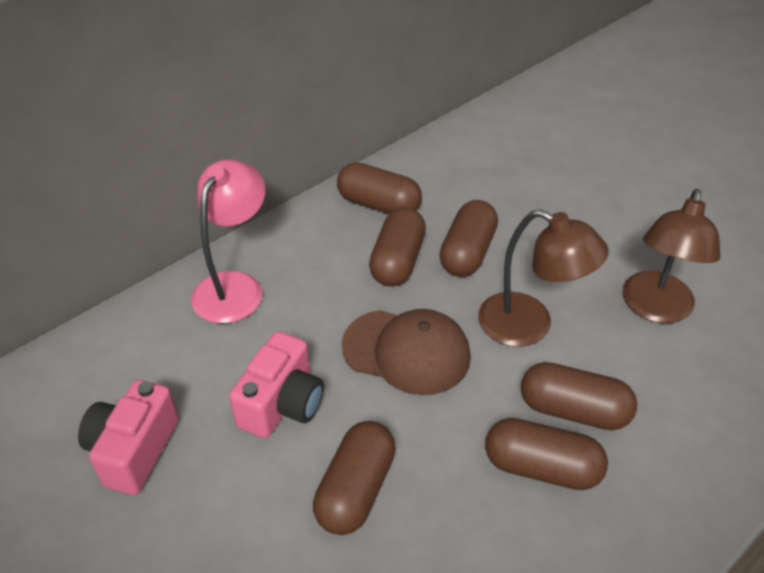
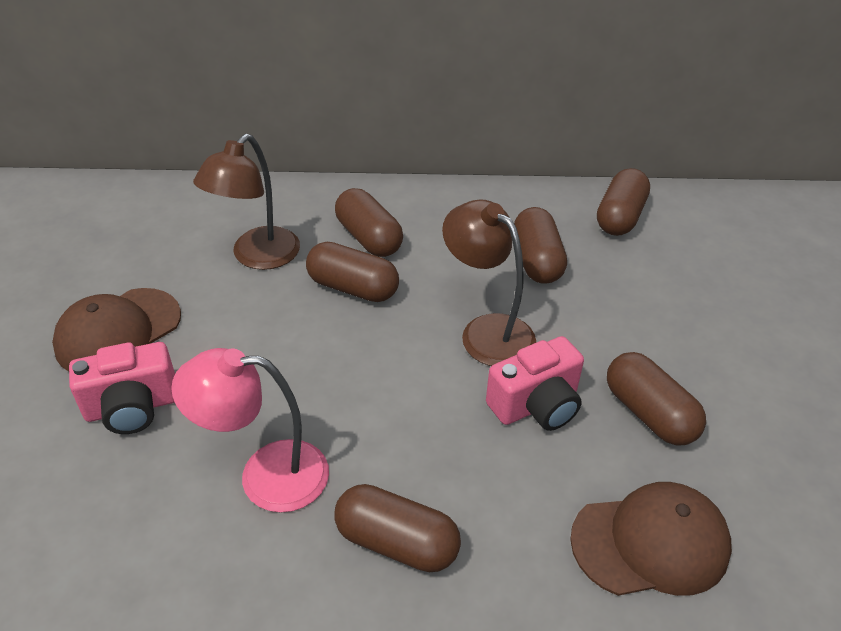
brown cap: [342,309,471,395] = 1 -> [52,288,181,372] [570,482,732,596] = 2

